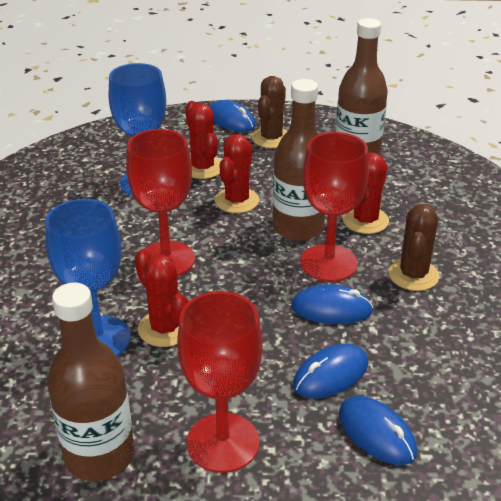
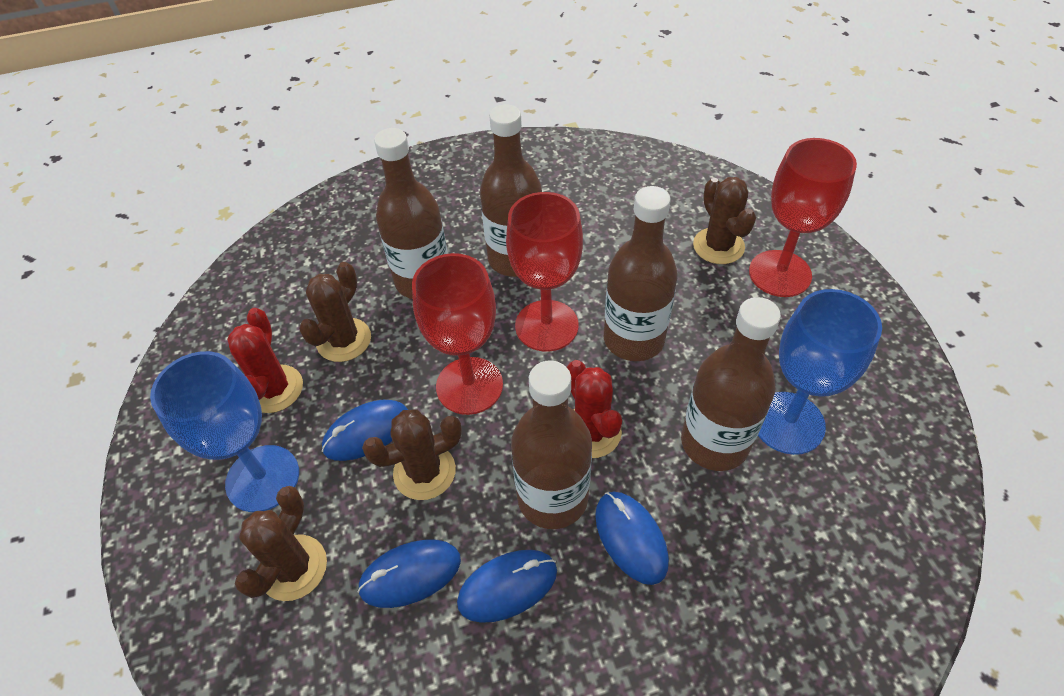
brown bottle: [47,283,134,481] [273,79,325,241] [336,18,388,155] = 3 -> [374,128,448,299] [480,104,542,277] [511,360,592,529] [604,186,678,361] [681,297,781,471] = 5
brown cactus: [251,76,287,148] [388,204,439,291] = 2 -> [235,486,327,601] [299,262,371,362] [362,410,462,500] [693,177,756,264] = 4
red cactus: [135,249,188,347] [185,101,221,179] [215,134,259,213] [343,153,389,234] = 4 -> [227,308,303,413] [567,360,622,458] = 2

